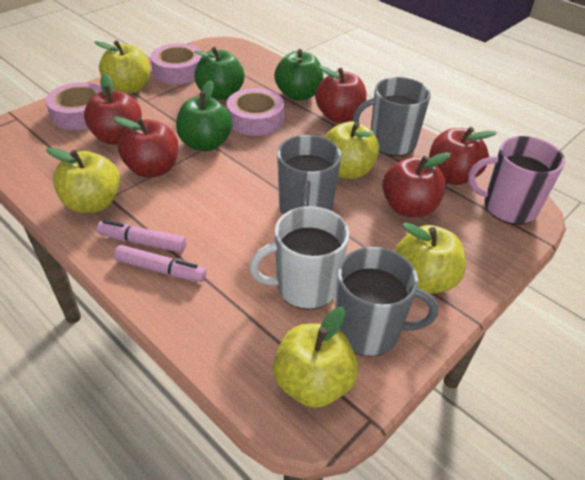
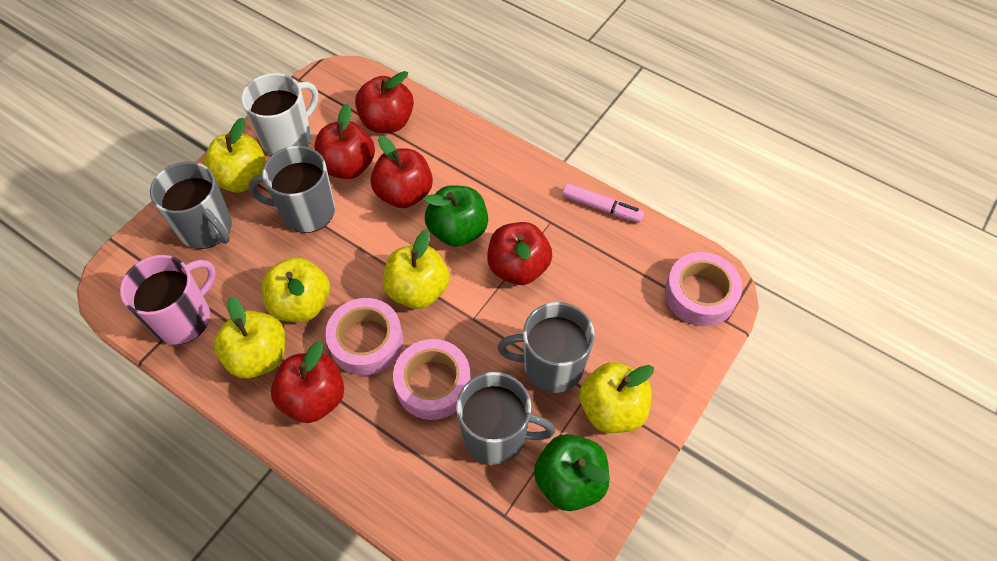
green apple: [176,80,232,151] [194,47,245,100] [274,49,324,101] = 3 -> [423,185,488,247] [534,434,610,511] = 2
grey mug: [277,135,341,215] [335,247,438,356] [353,77,431,156] = 3 -> [150,162,232,249] [248,146,335,233] [456,372,555,464] [498,302,595,393] = 4
pink marker: [97,220,186,253] [114,245,207,282] = 2 -> [562,183,644,223] = 1

